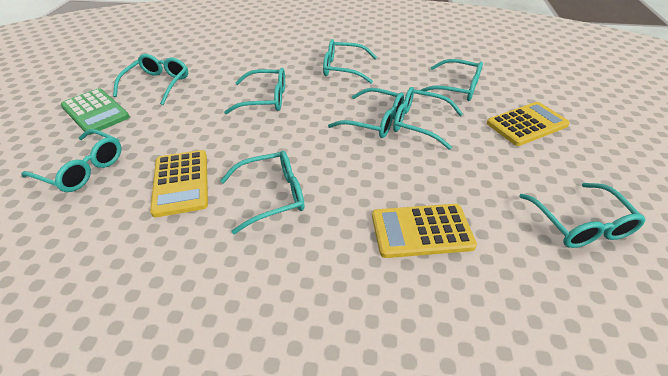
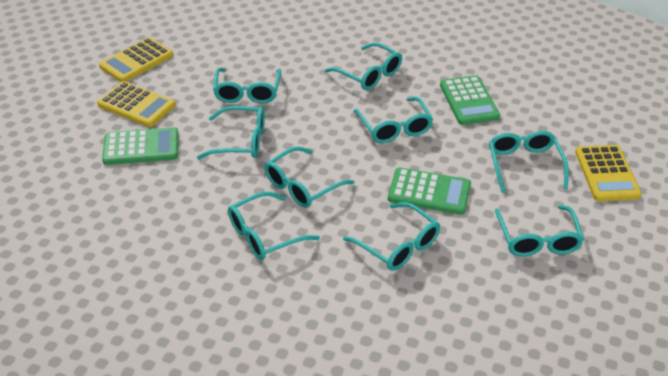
green calculator: [61,88,130,135] = 1 -> [102,127,178,165] [388,168,471,215] [440,75,500,125] = 3

